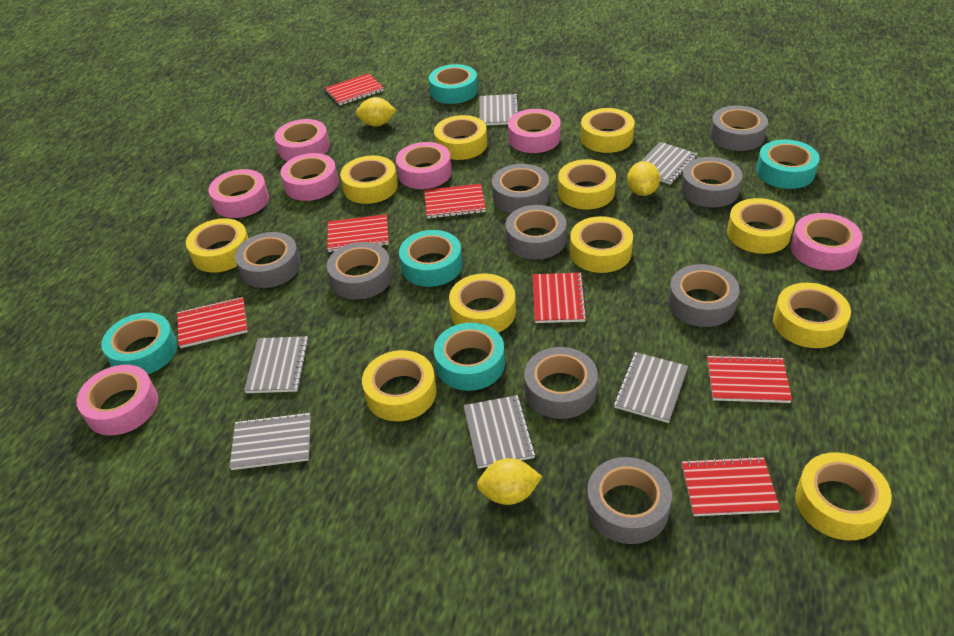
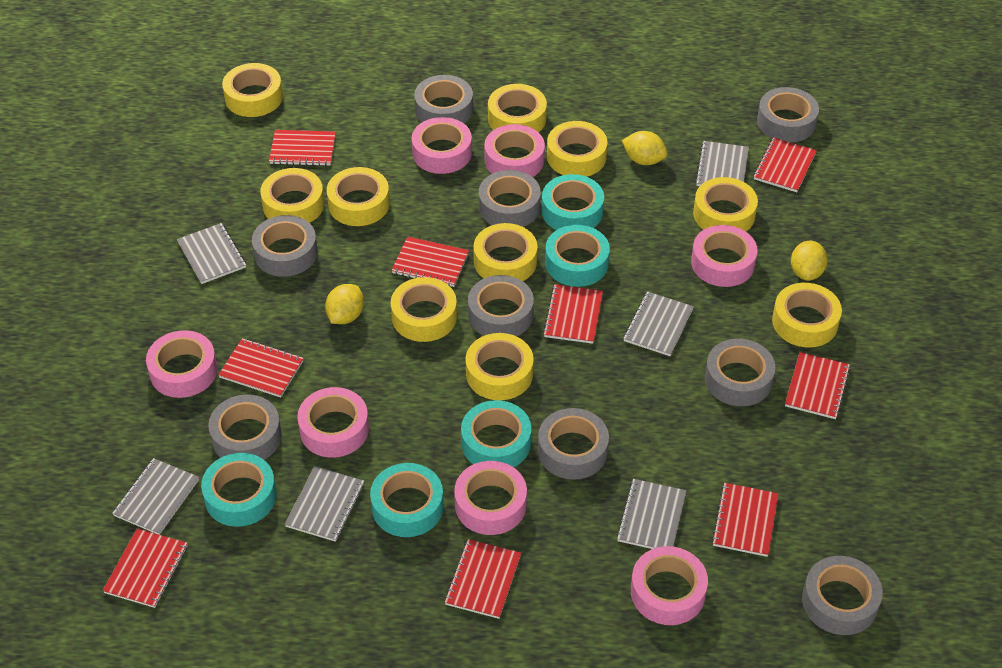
red notebook: [177,297,248,348] [326,73,384,105] [327,214,389,252] [424,184,486,219] [533,273,587,323] [682,456,780,516] [707,355,792,403] = 7 -> [103,529,188,608] [218,338,304,397] [269,130,336,166] [392,237,469,287] [445,539,521,619] [543,284,603,344] [712,483,778,557] [753,137,817,192] [785,352,851,419] = 9
yellow tape: [186,218,249,273] [340,156,398,204] [362,350,437,421] [434,115,487,160] [449,273,516,333] [558,159,616,209] [570,216,633,273] [581,108,635,153] [727,198,795,254] [773,283,851,348] [795,452,892,540] = 11 -> [222,63,283,117] [260,168,324,223] [327,167,390,226] [391,277,457,342] [466,333,534,400] [473,223,538,281] [488,84,547,133] [547,121,607,177] [693,177,758,231] [772,283,842,347] = 10

